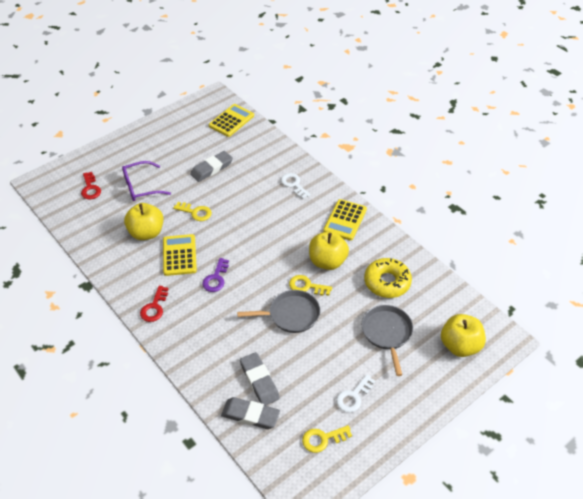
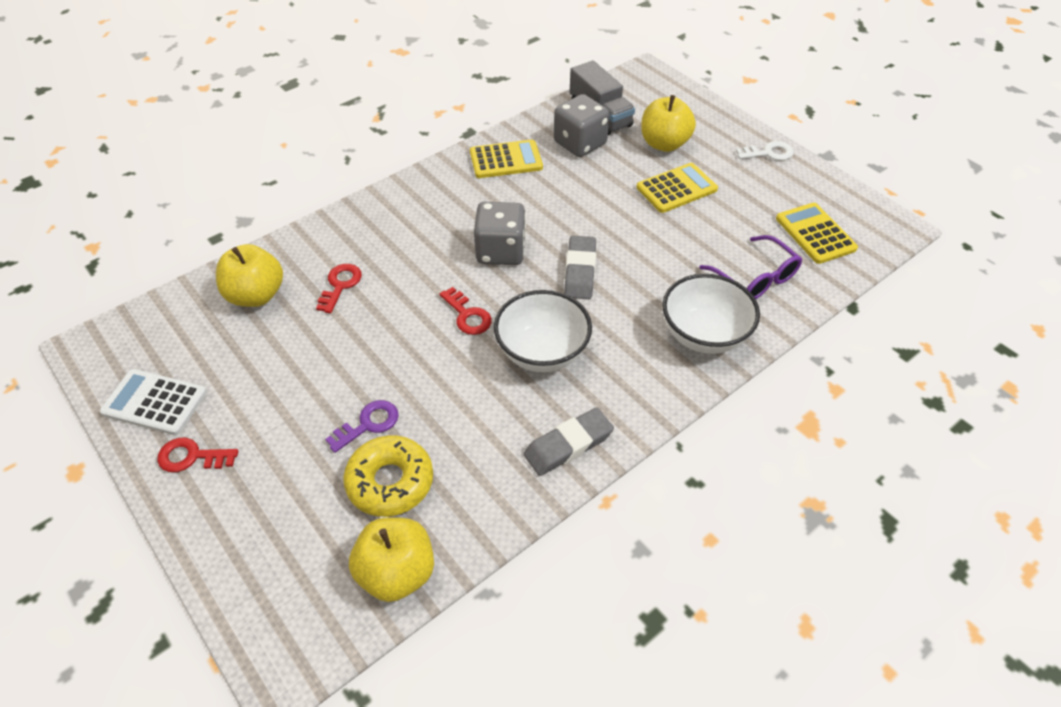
grey dice: none = 0 -> [474,202,526,265] [554,94,610,157] = 2
grey eraser: [190,151,233,182] [221,397,280,429] [240,352,280,406] = 3 -> [524,407,614,476] [564,236,596,299] = 2
grey pan: [237,290,320,333] [362,305,413,376] = 2 -> none = 0
grey truck: none = 0 -> [570,60,635,135] = 1
red key: [81,172,101,199] [140,286,168,322] = 2 -> [157,438,238,472] [316,264,362,314] [439,287,492,335] = 3
white bowl: none = 0 -> [494,290,592,372] [662,274,760,354] = 2
white calculator: none = 0 -> [100,369,207,435] = 1
white key: [281,173,311,199] [336,374,375,413] = 2 -> [736,141,794,161] = 1
yellow key: [173,202,212,221] [289,275,332,295] [302,425,352,453] = 3 -> none = 0

